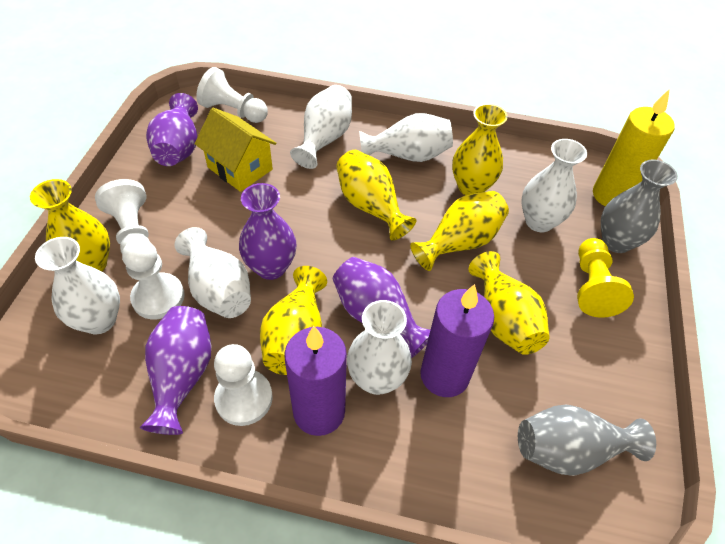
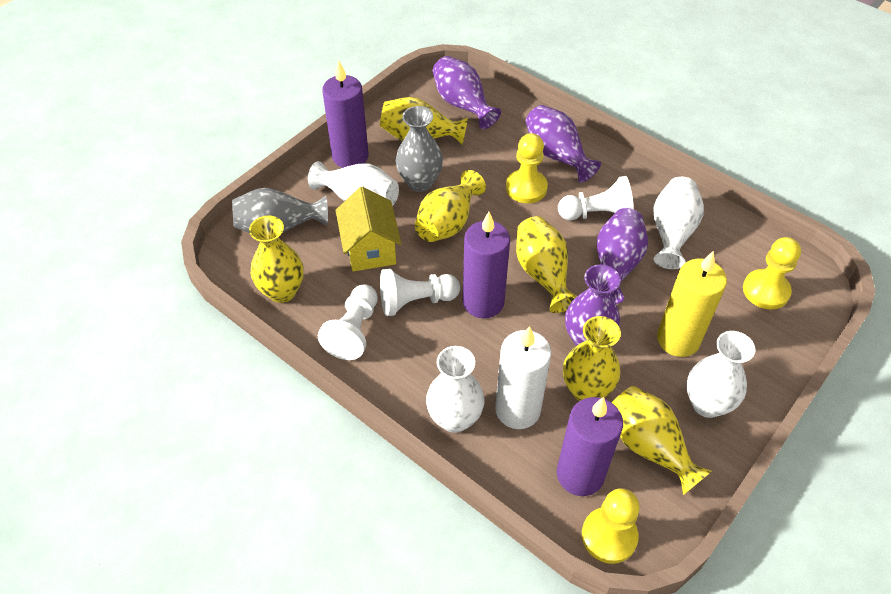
purple candle: [284,326,347,436] [420,284,494,397] = 2 -> [322,60,369,168] [463,212,510,319] [557,397,623,496] = 3
white candle: none = 0 -> [495,326,551,429] = 1
white pawn: [95,179,150,253] [122,239,185,319] [196,67,268,123] [214,344,273,426] = 4 -> [318,284,378,360] [380,269,460,316] [558,176,634,221] = 3
white vase: [35,237,120,334] [174,227,251,318] [290,85,352,169] [347,300,412,395] [359,113,453,162] [521,139,587,232] = 6 -> [308,161,399,206] [426,346,485,433] [653,177,704,269] [686,331,755,418] = 4
yellow pawn: [577,238,634,318] = 1 -> [506,133,548,203] [582,488,640,564] [743,237,801,310] = 3

